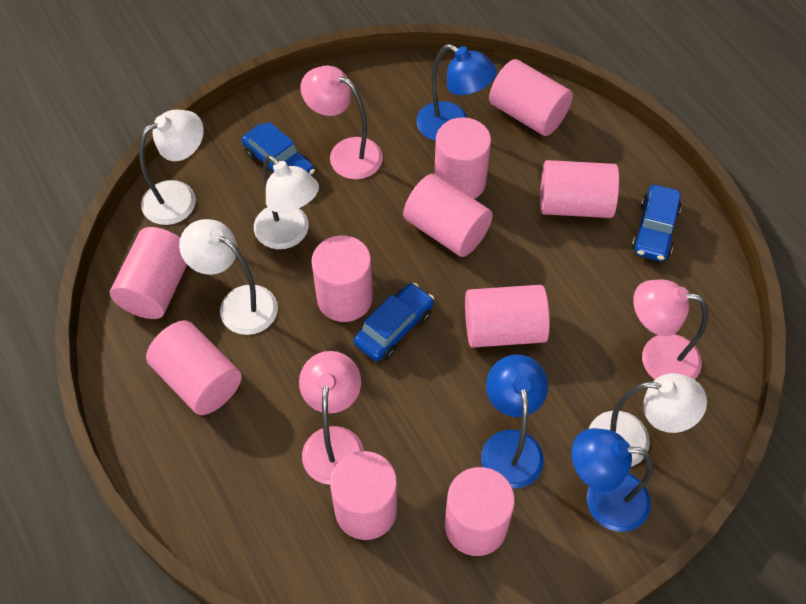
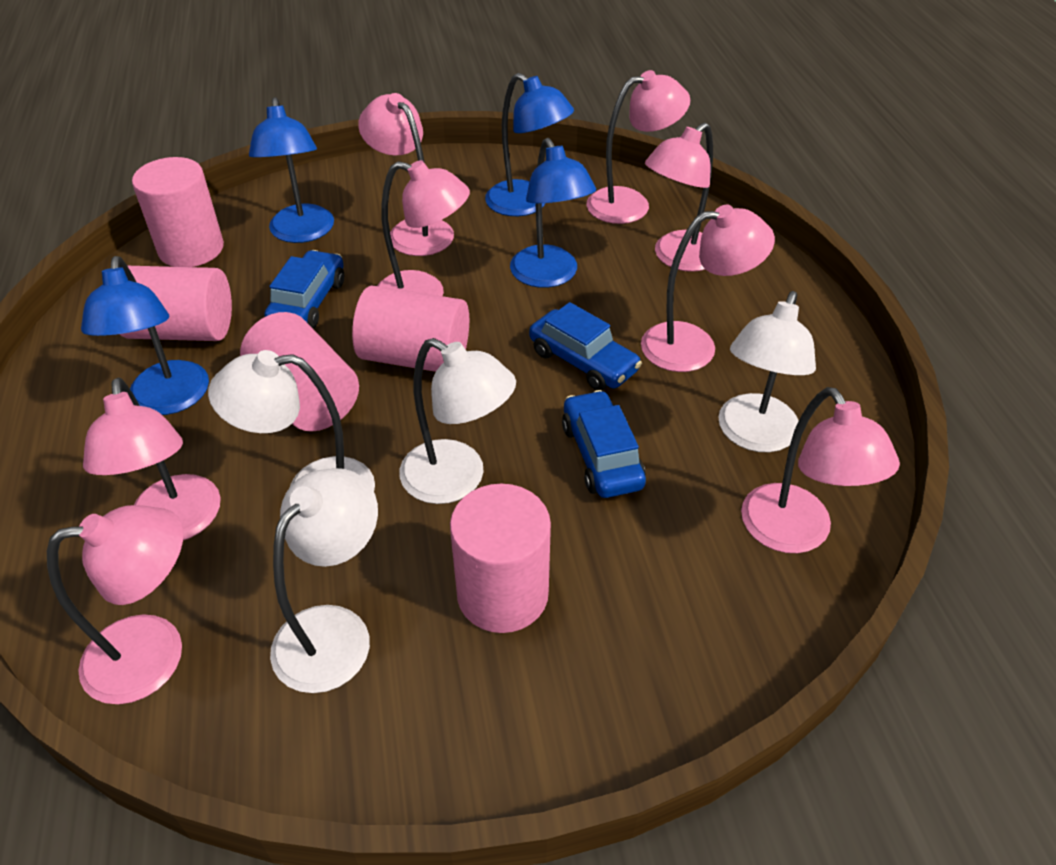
blue lamp: [416,44,497,141] [481,355,548,489] [572,428,653,532] = 3 -> [81,256,209,415] [249,97,334,243] [485,73,574,216] [510,138,596,288] = 4
pink cylinder: [110,227,187,319] [146,321,242,415] [312,235,373,322] [330,451,397,540] [403,174,493,257] [434,117,491,199] [445,467,515,556] [465,285,550,348] [489,59,573,136] [540,160,619,218] = 10 -> [120,266,232,341] [132,157,224,267] [240,312,359,432] [352,286,469,372] [450,484,551,633] = 5
pink lamp: [299,351,364,485] [301,66,383,179] [633,280,708,380] = 3 -> [47,505,183,705] [83,378,221,540] [358,93,454,256] [377,160,470,296] [587,70,690,224] [641,205,775,372] [645,122,713,272] [741,387,900,553] = 8

